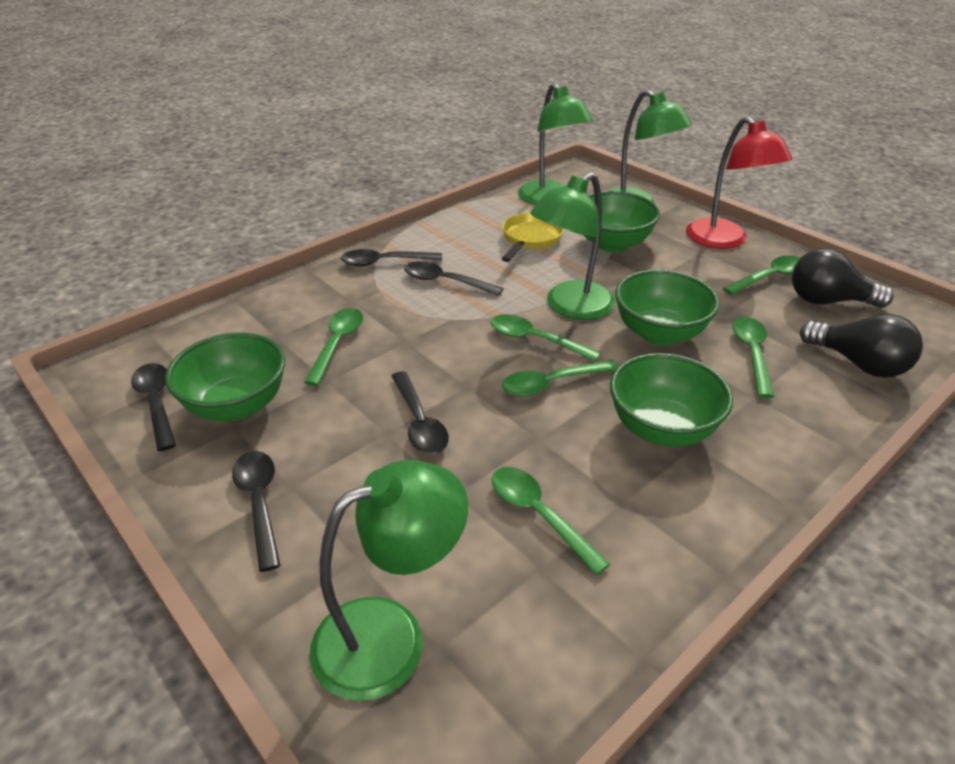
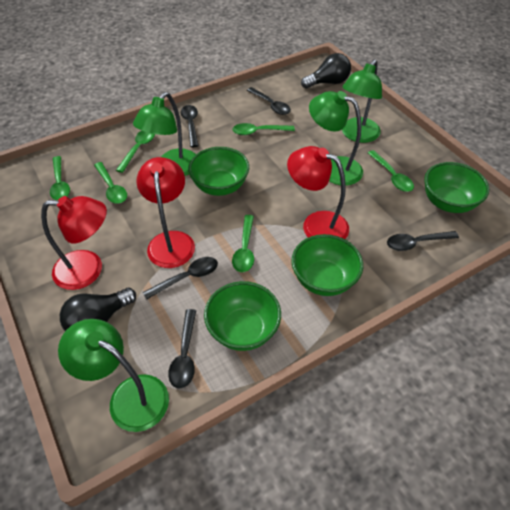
red lamp: [686,116,792,249] = 1 -> [41,196,107,290] [136,157,195,268] [287,146,349,239] = 3
yellow pan: [502,213,564,262] = 1 -> none = 0

